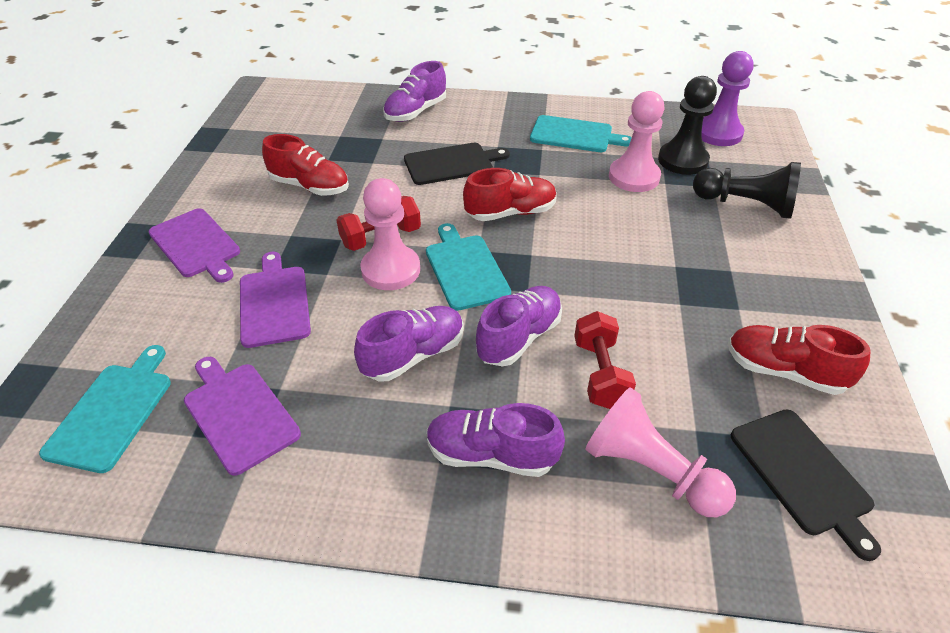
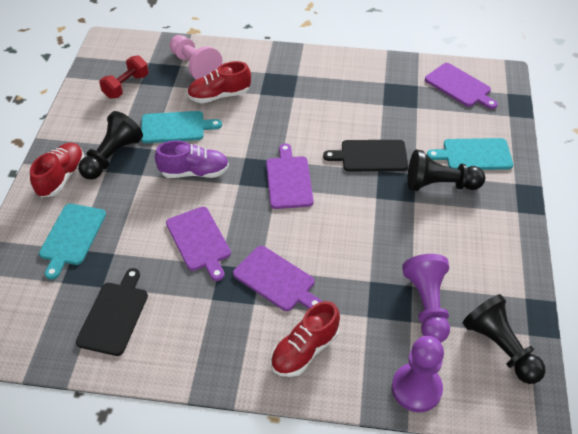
black pawn: [658,76,717,175] [693,162,801,219] = 2 -> [78,111,143,180] [407,149,485,191] [462,294,545,384] = 3
pink pawn: [360,178,420,290] [585,387,736,517] [609,91,664,192] = 3 -> [170,35,222,80] = 1
purple cutting board: [148,208,240,283] [184,357,301,476] [240,252,311,348] = 3 -> [166,207,231,281] [233,246,322,311] [266,144,314,209] [425,63,498,109] = 4
purple pawn: [702,51,753,146] = 1 -> [392,336,444,412] [402,254,450,342] = 2
purple shoe: [354,306,464,381] [383,61,446,122] [427,403,565,477] [476,286,562,366] = 4 -> [155,140,229,178] = 1
red dumbbell: [337,196,421,251] [574,311,636,409] = 2 -> [99,56,149,99] = 1

